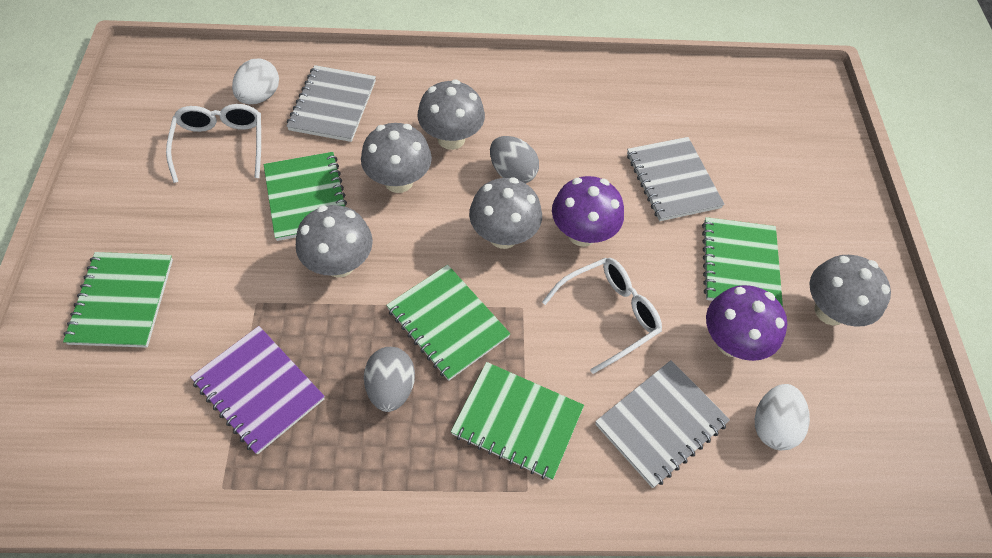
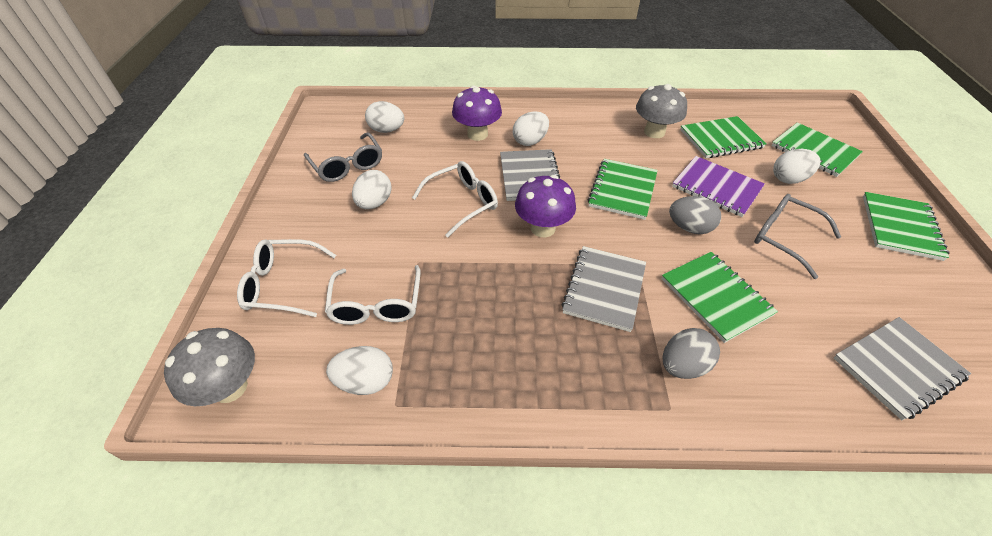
grey glasses: none = 0 -> [304,132,382,182] [754,194,841,279] = 2
grey mushroom: [296,205,373,278] [361,123,432,193] [418,79,485,150] [469,177,542,249] [809,255,891,327] = 5 -> [164,328,255,406] [636,84,687,138] = 2
white egg: [232,58,279,104] [755,384,810,450] = 2 -> [326,346,393,395] [352,170,391,209] [365,101,404,133] [513,111,549,146] [773,149,821,184] = 5
white glasses: [166,104,261,183] [542,258,662,374] = 2 -> [237,239,336,317] [325,265,420,325] [412,161,498,238] = 3

